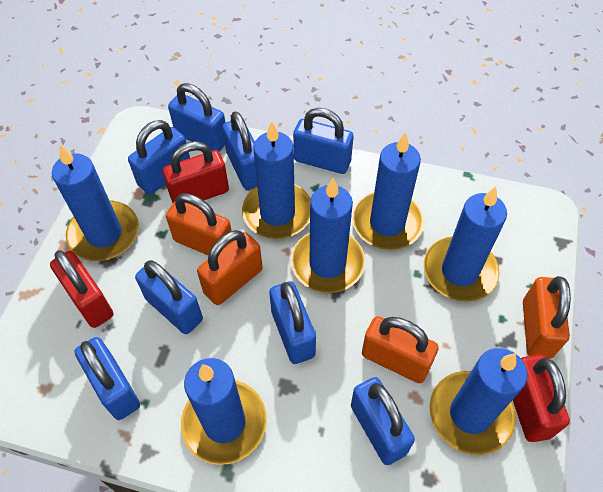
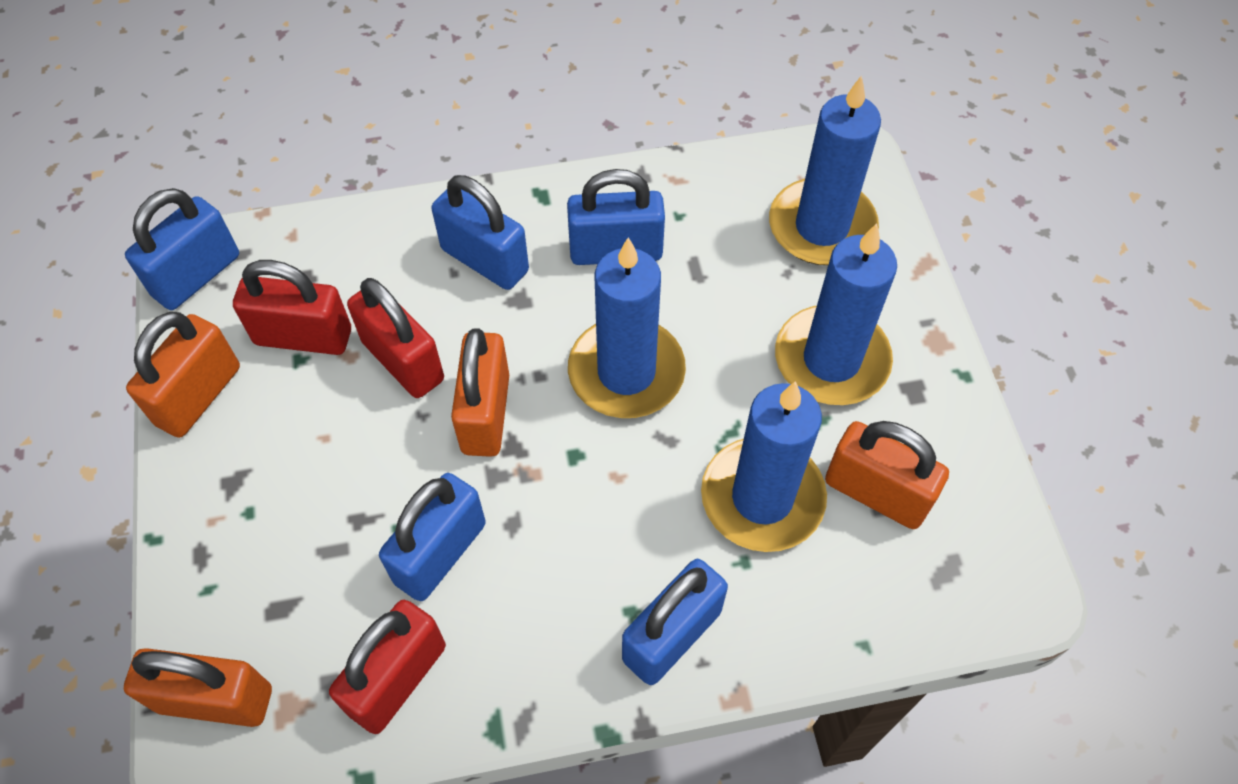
blue candle: [52,145,139,261] [181,358,267,465] [242,121,311,239] [291,178,365,293] [352,132,424,250] [424,186,507,302] [429,348,528,455] = 7 -> [568,237,686,418] [701,381,827,552] [769,75,881,265] [775,223,897,405] = 4
blue padlock: [75,337,140,420] [128,120,190,195] [135,260,203,334] [168,83,225,152] [222,111,257,190] [269,281,316,364] [293,108,354,174] [351,377,415,465] = 8 -> [125,188,239,310] [379,473,486,601] [431,175,529,290] [567,169,665,265] [622,559,728,685] = 5

